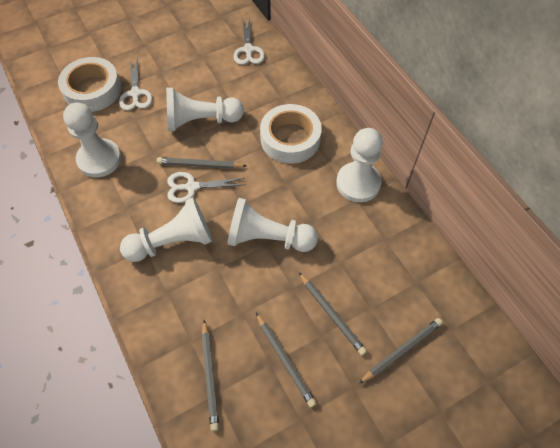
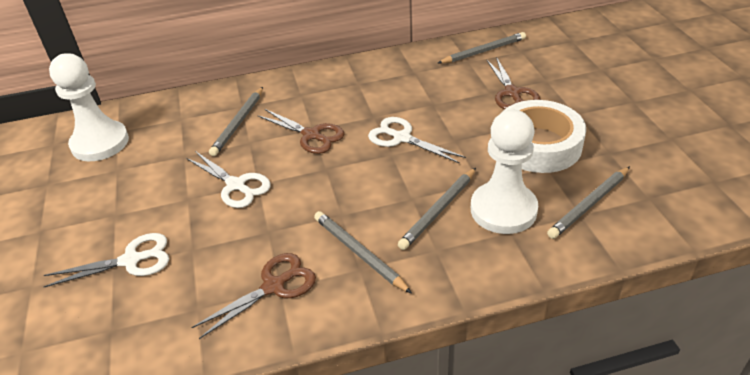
brown scissors: none = 0 -> [191,253,316,339] [257,109,344,154] [486,57,540,109] = 3
white pawn: [63,102,121,177] [120,197,212,262] [166,88,244,131] [227,198,318,252] [336,128,383,202] = 5 -> [49,53,129,161] [471,110,538,234] = 2
white tape: [58,57,121,112] [260,104,322,164] = 2 -> [502,100,586,173] = 1

